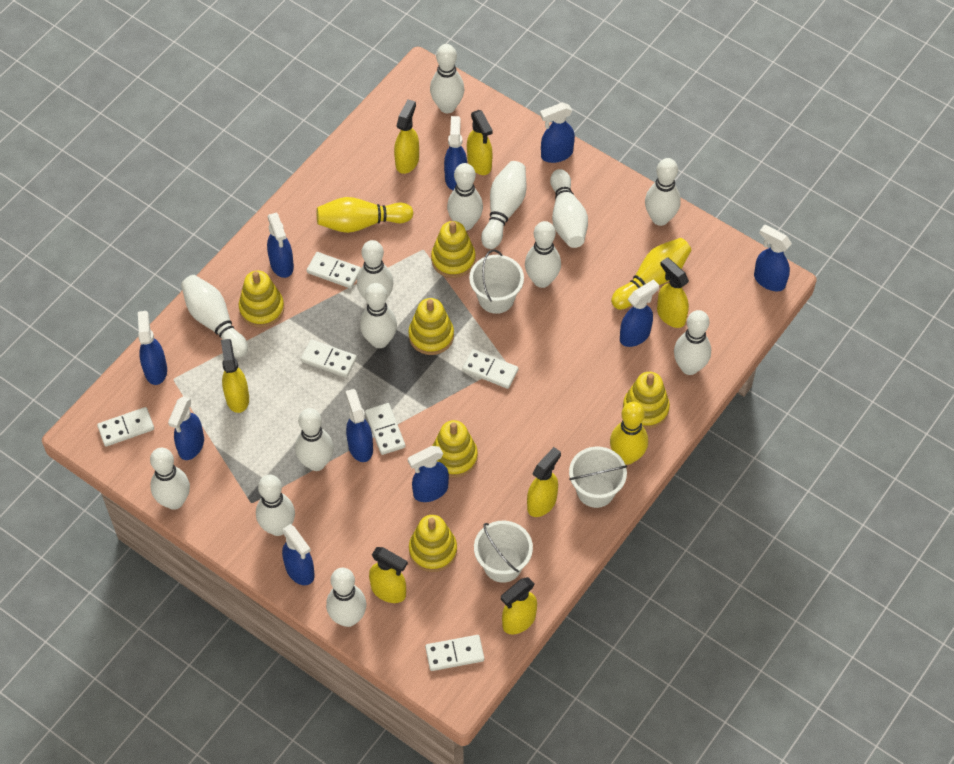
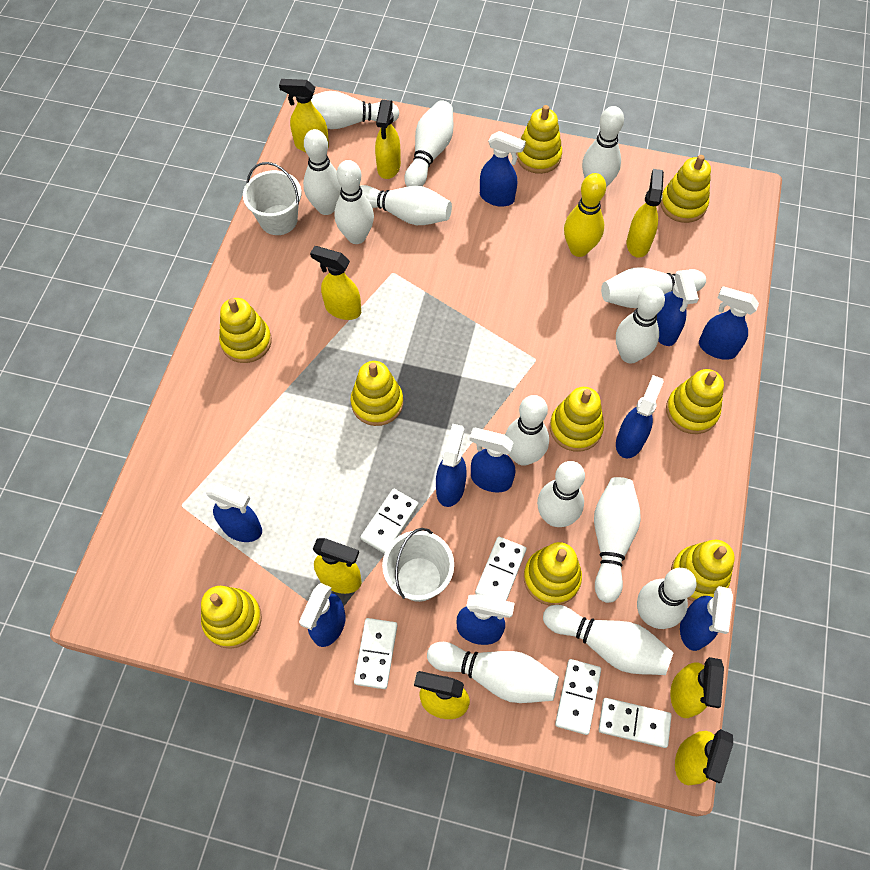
white bucket: [469,250,524,314] [474,521,533,583] [569,446,627,508] = 3 -> [243,162,302,235] [382,528,454,602] = 2
white domino: [97,407,154,447] [301,340,357,377] [307,252,361,288] [365,403,405,455] [425,635,484,671] [462,349,518,389] = 6 -> [354,618,398,689] [360,489,418,554] [475,537,527,601] [555,659,601,735] [598,698,672,748] = 5
yellow bowling pin: [317,197,414,233] [610,402,648,465] [611,238,691,310] = 3 -> [564,173,606,257] = 1
yellow spray bottle: [221,339,249,413] [369,547,408,603] [394,99,419,174] [467,110,493,175] [501,577,537,634] [527,447,561,517] [657,257,689,328] = 7 -> [279,79,329,152] [310,246,361,320] [313,538,362,594] [375,100,401,179] [414,671,470,719] [627,169,664,258] [670,657,724,718] [675,729,733,785] = 8
yellow stacking toy: [239,271,284,328] [409,298,454,355] [409,515,457,572] [431,221,476,278] [432,420,478,478] [623,372,670,429] = 6 -> [201,586,262,649] [219,298,272,363] [351,361,403,426] [516,105,562,174] [524,542,582,606] [550,387,604,452] [660,155,711,223] [666,369,724,434] [671,540,735,601] = 9

